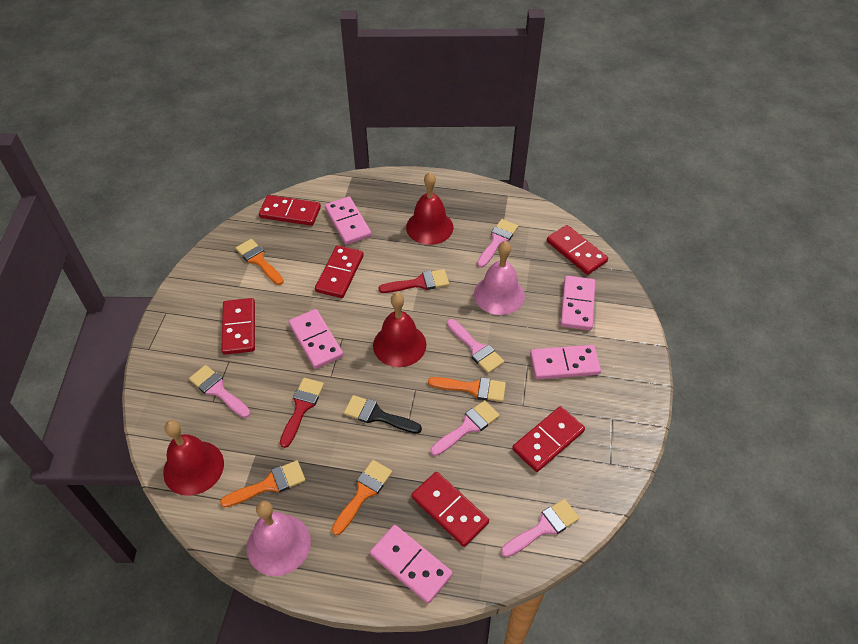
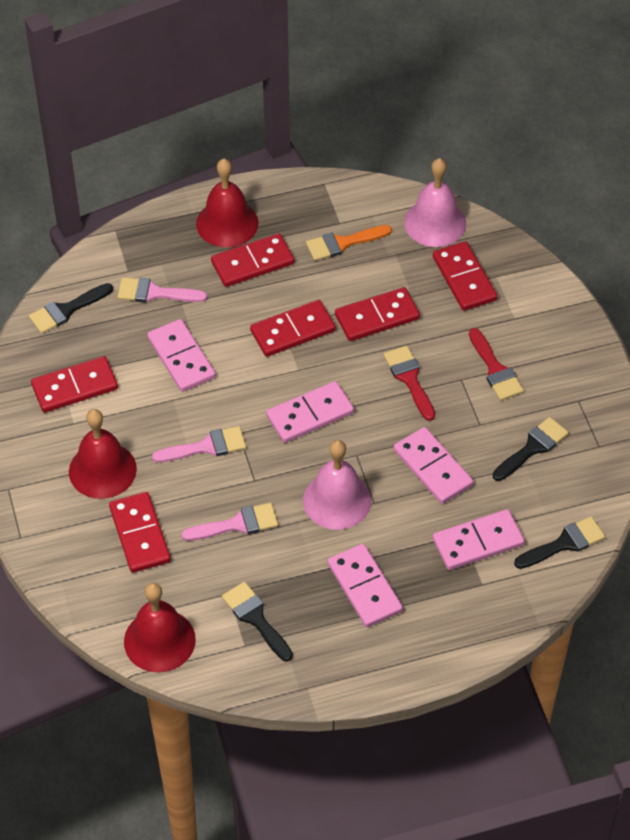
black brush: [344,395,422,434] = 1 -> [29,283,113,334] [222,582,293,662] [493,417,569,481] [514,516,605,569] = 4
orange brush: [220,460,305,508] [236,239,284,285] [332,460,392,535] [428,377,506,402] = 4 -> [306,225,392,261] = 1
pink brush: [189,365,250,418] [431,400,500,456] [447,319,504,373] [477,219,518,268] [501,499,580,557] = 5 -> [117,277,207,303] [152,426,246,462] [182,503,278,541] = 3

